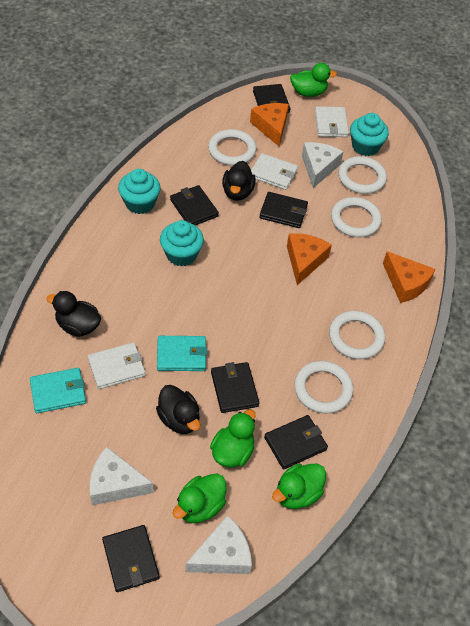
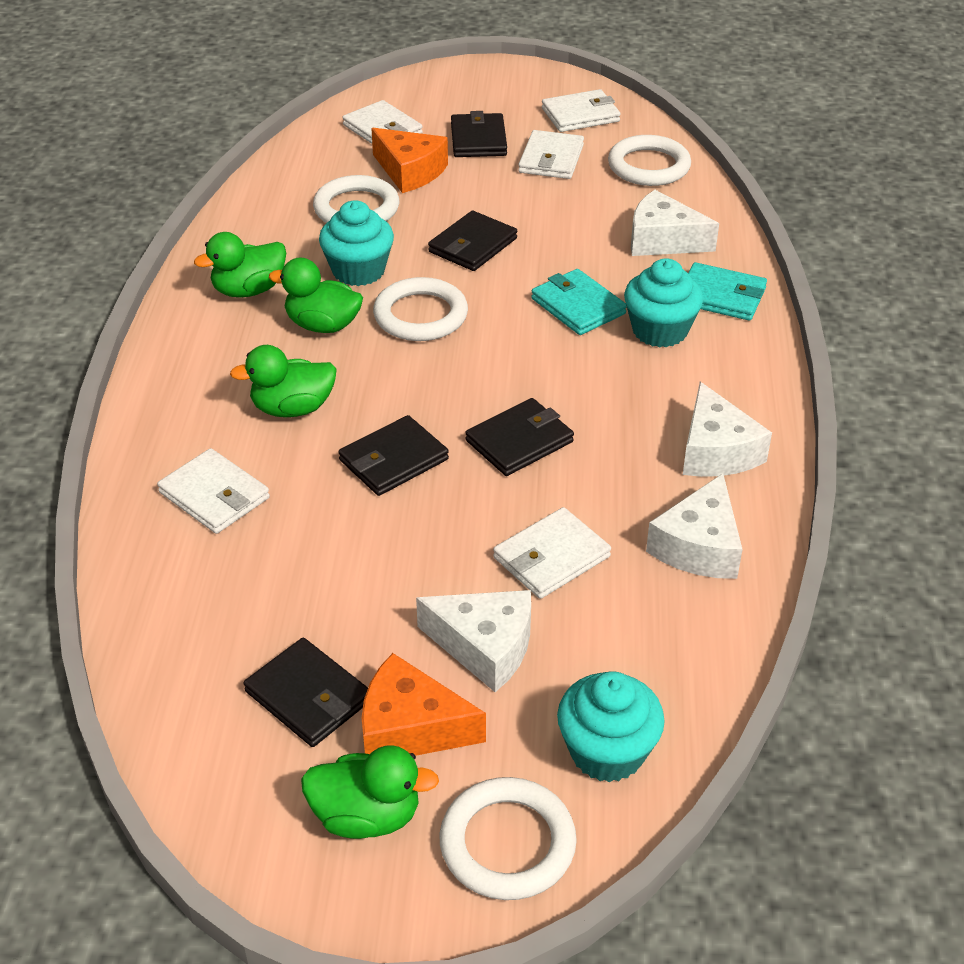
black duck: [46,291,101,337] [156,385,200,434] [222,161,256,201] = 3 -> none = 0
black wallet: [102,525,160,592] [170,185,219,225] [211,362,259,413] [253,84,290,113] [259,192,308,228] [264,415,328,470] = 6 -> [244,638,368,747] [339,415,449,496] [428,210,517,271] [451,111,507,157] [465,398,574,476] = 5
orange cheese: [250,103,289,147] [287,233,332,285] [383,251,435,303] = 3 -> [362,653,486,756] [371,128,448,193] = 2
white cheese: [90,447,153,505] [185,515,252,574] [302,142,344,188] = 3 -> [416,590,531,692] [631,190,719,256] [646,473,743,579] [683,382,772,477] = 4
white ring: [208,129,257,166] [295,361,353,414] [329,311,385,359] [331,197,382,237] [338,156,387,194] = 5 -> [313,175,399,223] [373,277,468,341] [440,777,577,900] [608,135,691,186] = 4
white wallet: [88,343,145,389] [251,153,298,190] [315,106,349,137] = 3 -> [157,448,270,534] [342,100,423,144] [493,507,611,599] [518,130,584,179] [542,89,620,132] = 5

